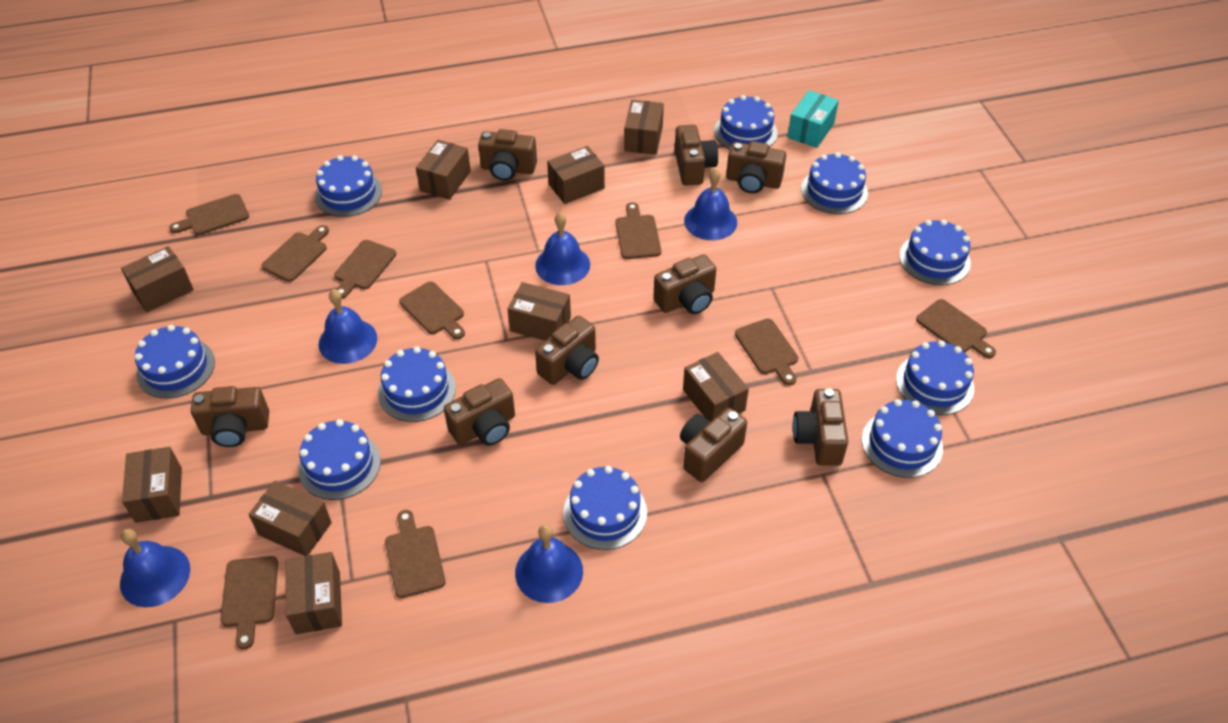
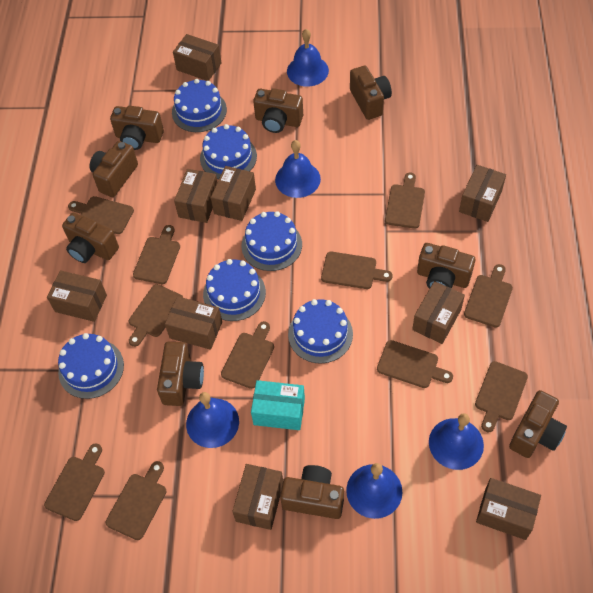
blue cake: [135,325,215,399] [298,419,381,500] [315,155,382,217] [378,346,456,422] [563,466,647,550] [714,95,778,149] [801,152,868,214] [862,399,943,478] [896,340,974,415] [899,219,971,285] = 10 -> [58,333,124,399] [172,79,227,132] [200,124,257,179] [203,259,266,321] [241,211,302,271] [288,299,353,364] = 6
brown cutting board: [169,194,249,235] [220,556,278,650] [261,225,329,282] [334,240,396,299] [385,510,446,598] [399,282,465,339] [616,202,661,259] [735,319,798,386] [916,299,996,358] = 9 -> [44,443,105,521] [68,196,134,234] [106,461,166,540] [129,284,184,347] [133,225,180,284] [221,321,274,389] [321,252,393,289] [377,340,453,388] [385,173,425,229] [464,264,513,328] [475,361,528,433] = 11

